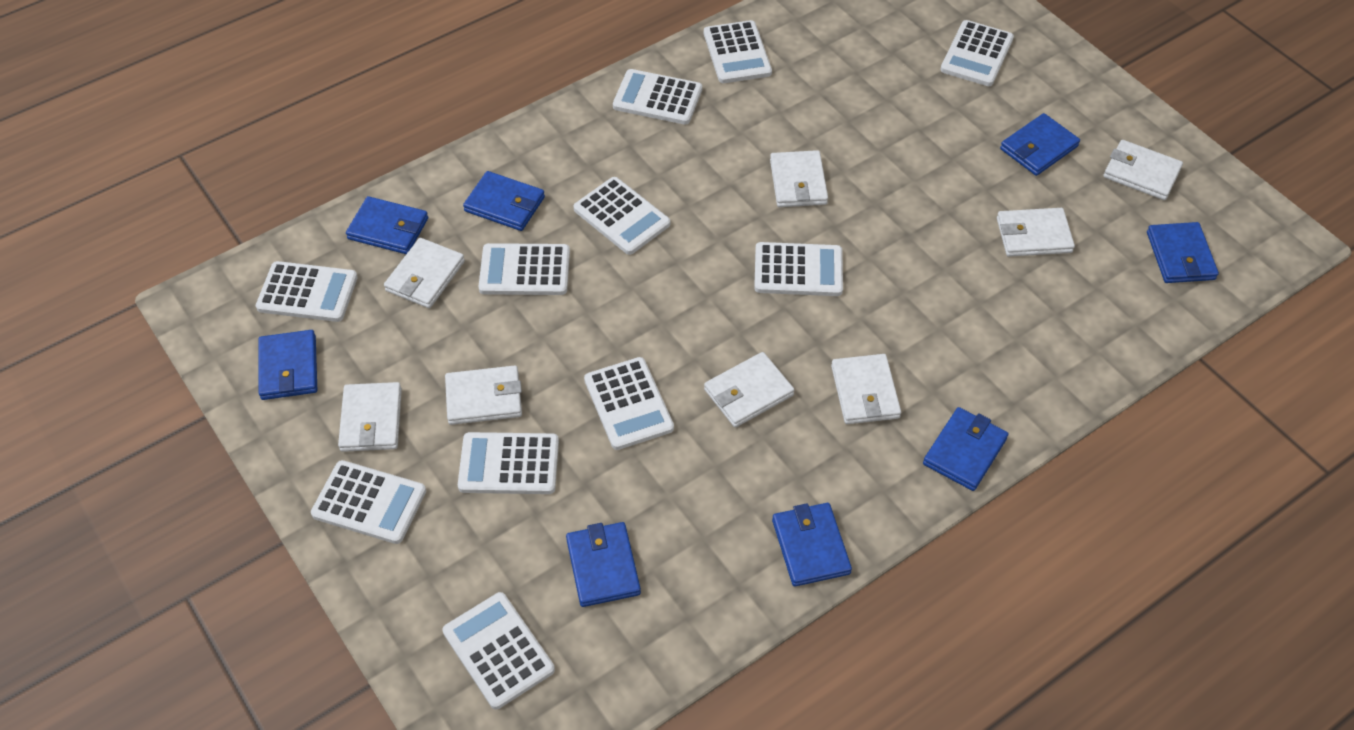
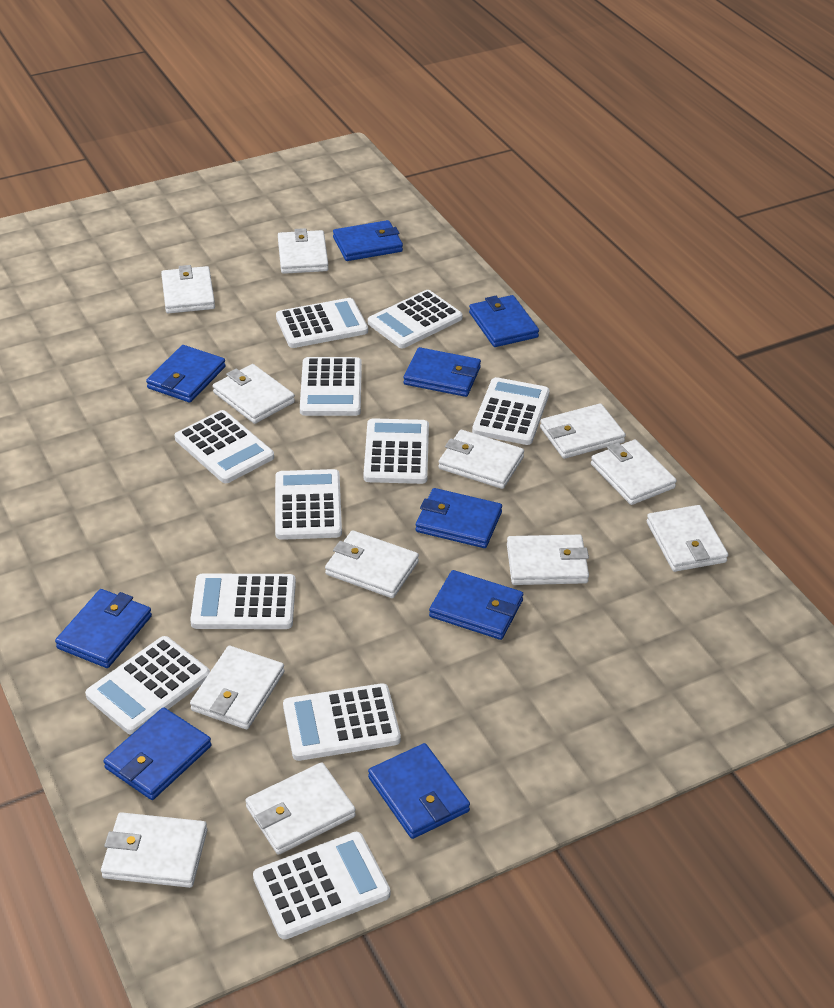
blue wallet: [258,330,317,400] [346,196,428,254] [463,171,545,231] [566,522,641,607] [772,503,852,587] [923,407,1008,491] [1000,113,1080,176] [1147,222,1219,283] = 8 -> [55,589,152,668] [104,707,211,800] [146,345,226,402] [333,220,403,261] [368,743,470,839] [404,347,481,397] [416,488,502,548] [429,570,523,640] [469,295,539,347] = 9
white wallet: [338,382,402,452] [384,238,465,308] [445,365,522,425] [704,352,794,427] [770,150,828,207] [831,354,901,424] [997,208,1075,257] [1104,140,1183,200] = 8 -> [101,812,207,888] [161,265,215,314] [190,646,284,729] [213,364,295,424] [245,762,356,855] [278,228,329,274] [325,530,419,598] [438,430,524,489] [507,535,589,585] [540,403,626,459] [591,440,677,505] [647,505,728,572] = 12

